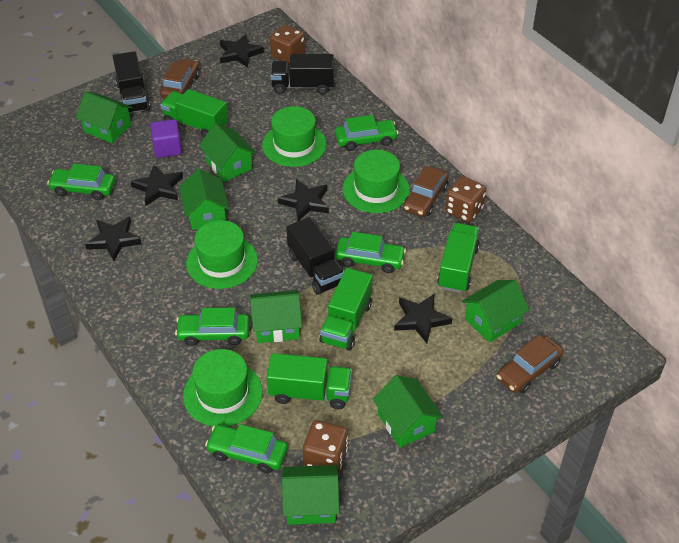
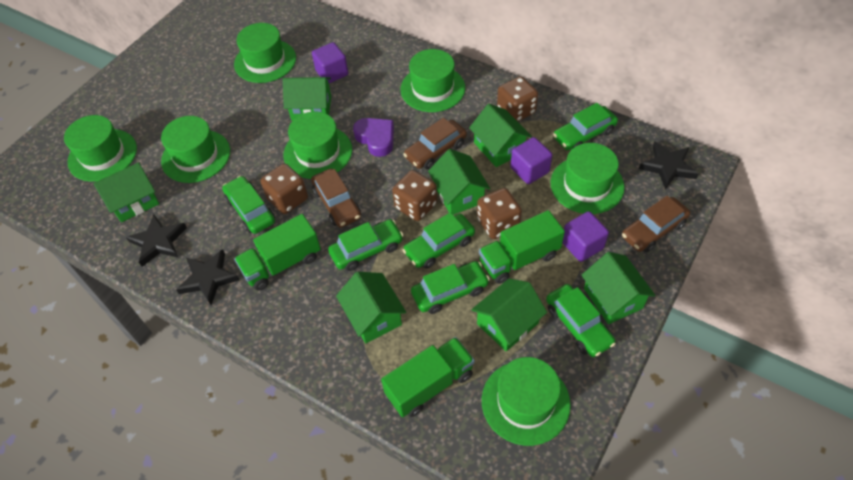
black star: [85,217,142,261] [130,165,183,206] [220,34,264,68] [278,179,329,221] [394,294,452,343] = 5 -> [126,215,187,267] [176,249,239,305] [639,141,698,190] = 3
black truck: [113,51,150,113] [271,54,334,94] [286,217,344,295] = 3 -> none = 0
brown dice: [270,25,305,64] [303,420,348,473] [445,176,487,223] = 3 -> [260,163,308,214] [392,170,437,221] [477,188,522,239] [497,76,538,122] = 4
green car: [47,164,115,200] [175,308,250,346] [205,424,288,473] [335,115,399,151] [335,232,406,273] = 5 -> [222,176,275,234] [328,219,403,271] [402,212,475,269] [411,261,490,314] [546,284,616,357] [553,103,618,150] = 6
green hat: [183,349,263,427] [186,220,258,289] [262,106,327,167] [343,150,410,213] = 4 -> [64,115,137,182] [161,116,230,183] [234,23,296,83] [284,112,352,179] [400,49,465,112] [482,357,571,446] [550,143,625,214] = 7
green truck: [160,89,228,137] [267,353,352,409] [320,268,373,351] [437,223,480,293] = 4 -> [234,214,321,291] [381,337,475,417] [479,210,565,284] = 3
purple cube: [150,119,182,158] = 1 -> [312,42,348,83] [510,137,552,184] [563,211,609,262] = 3
purple heart: none = 0 -> [353,118,394,157] = 1

